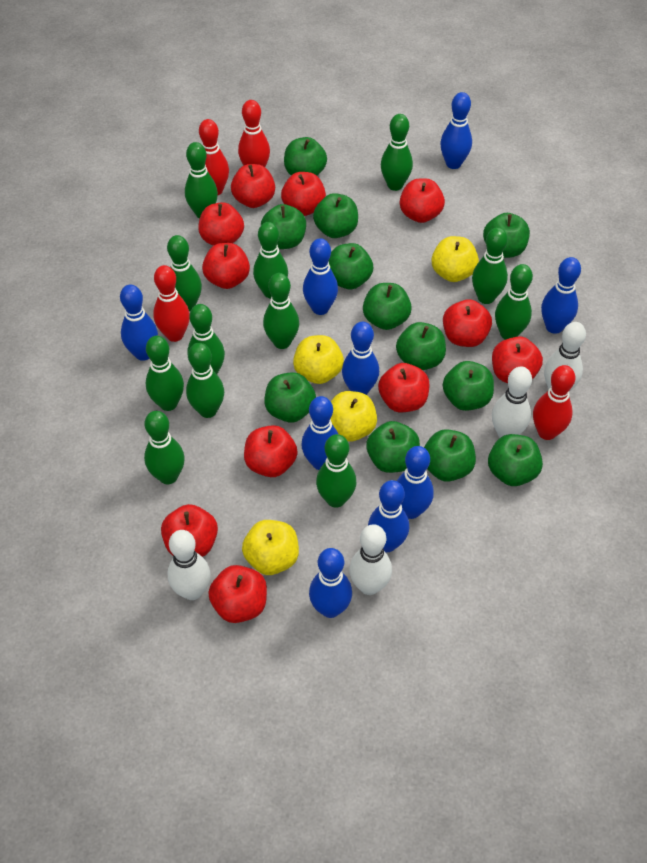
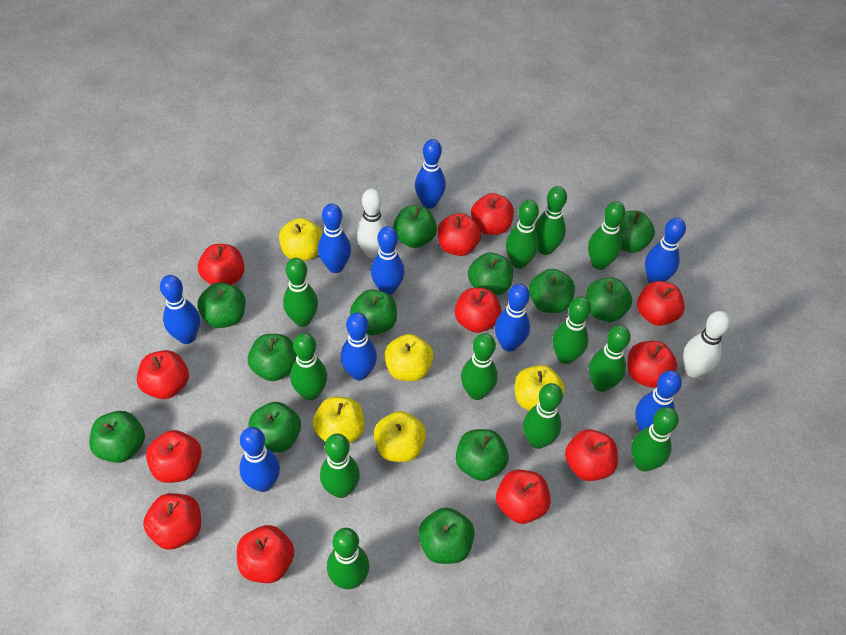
red apple: [161,504,218,557] [198,202,244,246] [202,243,250,289] [208,565,267,623] [231,164,275,208] [244,425,298,477] [281,172,326,216] [378,363,429,412] [400,178,445,223] [443,299,492,347] [492,336,543,383] = 11 -> [137,350,189,399] [143,493,201,550] [146,430,202,483] [198,244,244,285] [237,525,294,583] [438,213,481,256] [454,288,502,333] [471,193,514,235] [496,470,551,524] [565,429,618,481] [628,341,677,388] [637,281,685,326] = 12
red bowling pin: [153,265,190,342] [199,119,229,195] [238,100,270,167] [533,365,575,440] = 4 -> none = 0
white bowling pin: [167,530,211,600] [349,524,392,595] [492,366,532,438] [544,322,586,391] = 4 -> [356,189,387,258] [683,311,730,378] = 2
yellow apple: [242,520,299,575] [293,335,344,384] [331,391,377,442] [431,236,479,282] = 4 -> [279,218,323,261] [313,397,365,444] [374,411,426,462] [384,334,434,381] [515,365,565,410] = 5

